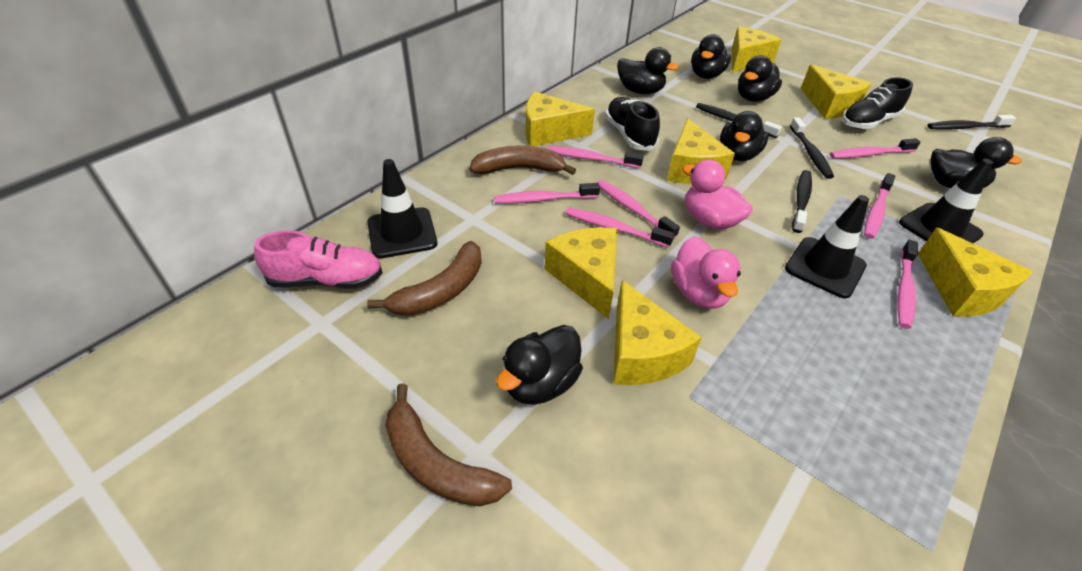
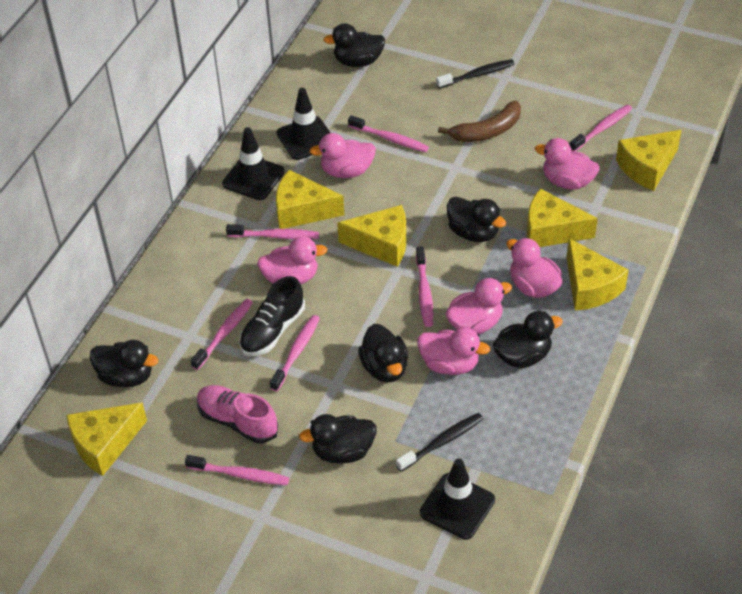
black shoe: [605,97,660,151] [842,77,913,129] = 2 -> [239,276,305,356] = 1
black toothbrush: [696,103,782,138] [790,117,834,179] [792,170,812,233] [928,115,1016,130] = 4 -> [396,413,483,472] [436,59,514,89] = 2
brown banana: [367,241,482,316] [385,384,512,506] [469,146,576,175] = 3 -> [438,101,521,142] = 1
pink duck: [671,236,741,309] [682,159,753,230] = 2 -> [257,236,327,284] [309,133,376,178] [417,327,490,375] [445,278,512,334] [506,238,562,298] [535,138,600,190] = 6
yellow cheese: [526,92,595,146] [544,227,617,319] [614,280,702,385] [667,118,735,184] [731,26,781,73] [801,65,871,119] [918,228,1033,317] = 7 -> [66,402,147,476] [276,170,344,229] [337,205,406,267] [527,188,598,247] [567,238,629,311] [616,130,681,191] = 6

